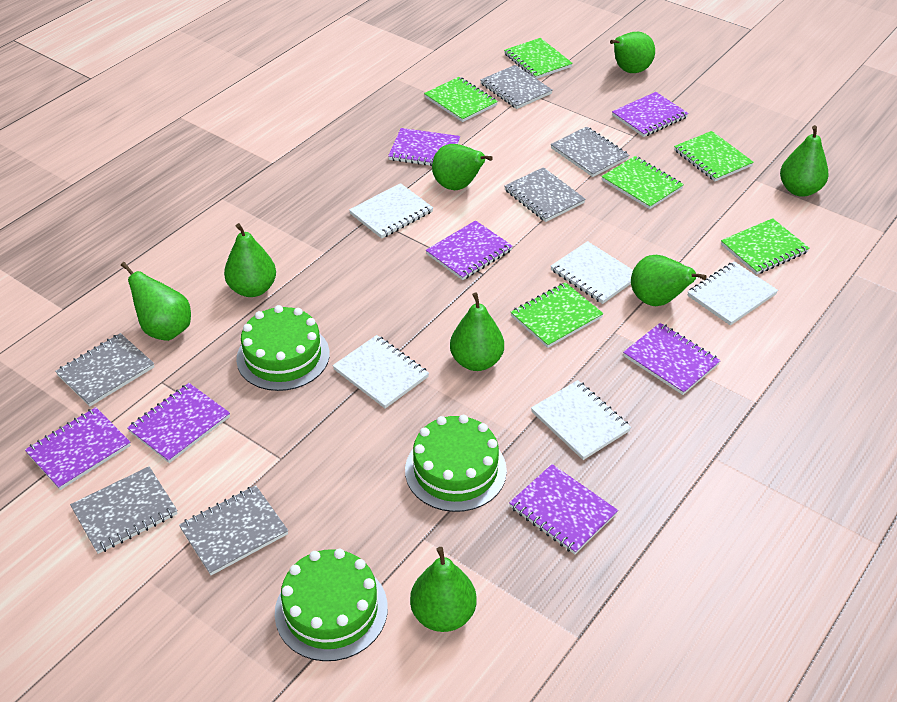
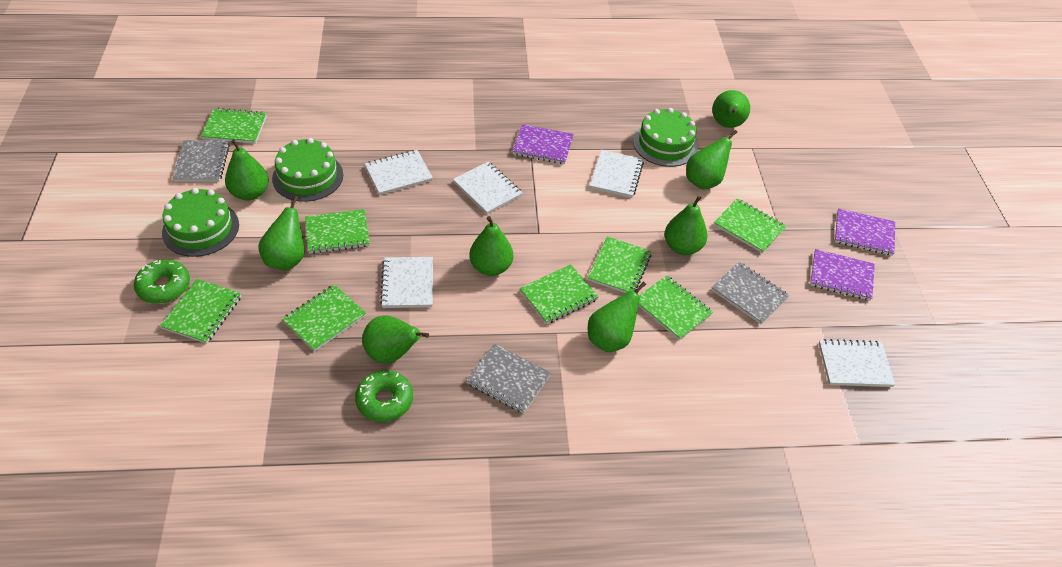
green donut: none = 0 -> [134,259,190,304] [355,370,413,422] = 2
green notebook: [424,77,498,122] [504,38,573,79] [511,282,604,348] [601,156,684,209] [674,131,754,181] [721,218,810,275] = 6 -> [160,279,242,344] [201,108,267,144] [282,284,366,352] [305,209,370,254] [520,264,599,324] [587,236,652,293] [638,275,713,340] [714,198,786,253] = 8
grey notebook: [55,333,154,406] [70,466,178,554] [179,485,288,575] [480,65,553,109] [504,167,586,222] [551,127,629,177] = 6 -> [172,140,230,182] [466,343,551,414] [711,262,789,324] = 3
purple notebook: [25,407,131,490] [127,383,230,463] [388,128,460,166] [426,220,513,280] [509,464,618,554] [612,92,689,137] [623,323,721,395] = 7 -> [512,124,574,164] [810,249,875,301] [835,208,895,256] = 3

